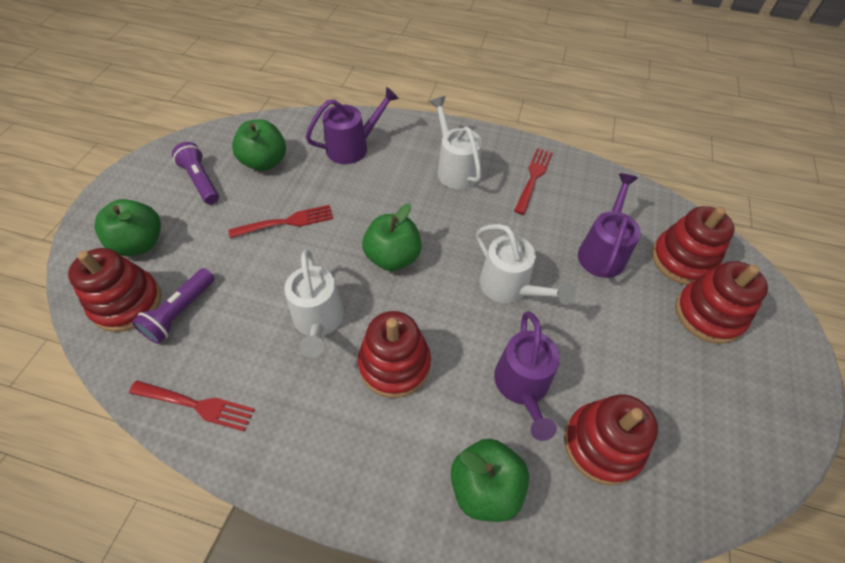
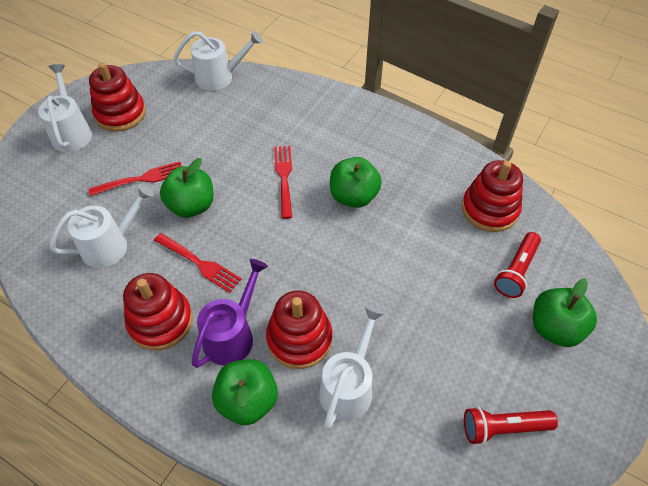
purple flashlight: [132,268,215,344] [172,142,219,204] = 2 -> none = 0
purple watering can: [306,87,399,164] [494,311,560,441] [578,173,641,278] = 3 -> [192,259,268,368] = 1
red flashlight: none = 0 -> [464,407,558,445] [494,232,541,298] = 2
red stacking toy: [68,248,162,332] [358,311,431,398] [564,394,658,485] [652,206,735,285] [675,261,768,344] = 5 -> [89,62,146,132] [123,273,193,350] [266,291,332,369] [462,160,523,232] = 4
white watering can: [284,250,344,358] [430,96,482,189] [476,224,575,305] = 3 -> [38,64,92,152] [50,184,154,268] [173,31,263,91] [319,306,385,429] = 4

